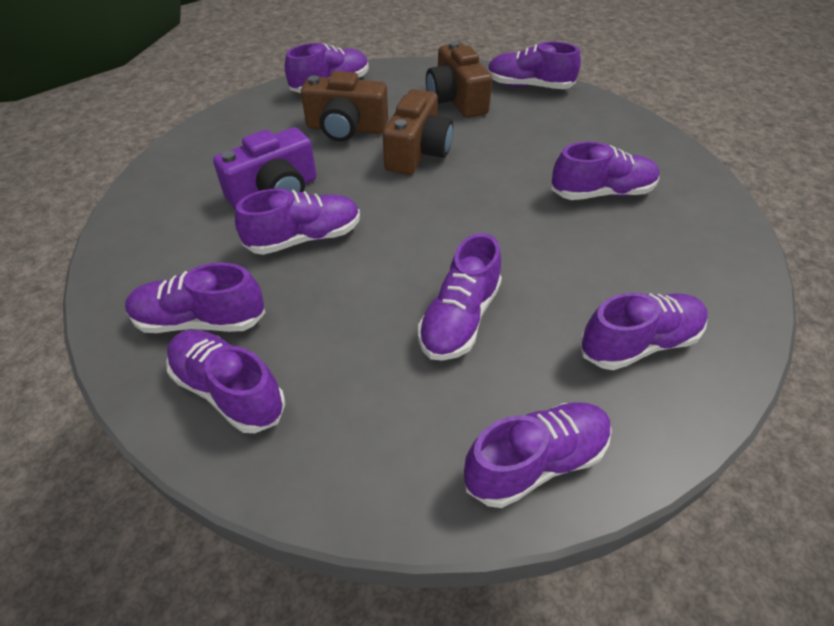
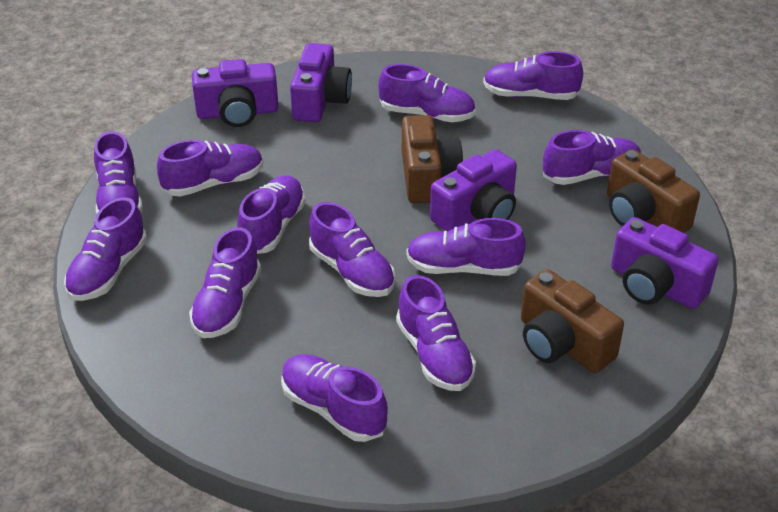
purple camera: [213,127,316,209] = 1 -> [192,59,279,127] [290,43,352,122] [430,149,517,231] [611,217,719,309] = 4
purple shoe: [125,263,266,333] [166,330,286,433] [235,188,360,255] [285,43,369,93] [418,233,502,361] [464,402,612,508] [487,41,581,89] [551,142,659,200] [580,292,708,370] = 9 -> [64,197,147,301] [94,131,143,214] [157,140,263,197] [189,227,261,338] [237,175,306,254] [281,354,388,442] [309,202,395,297] [379,64,476,122] [396,275,476,391] [406,218,526,276] [483,51,583,100] [543,130,641,185] = 12

